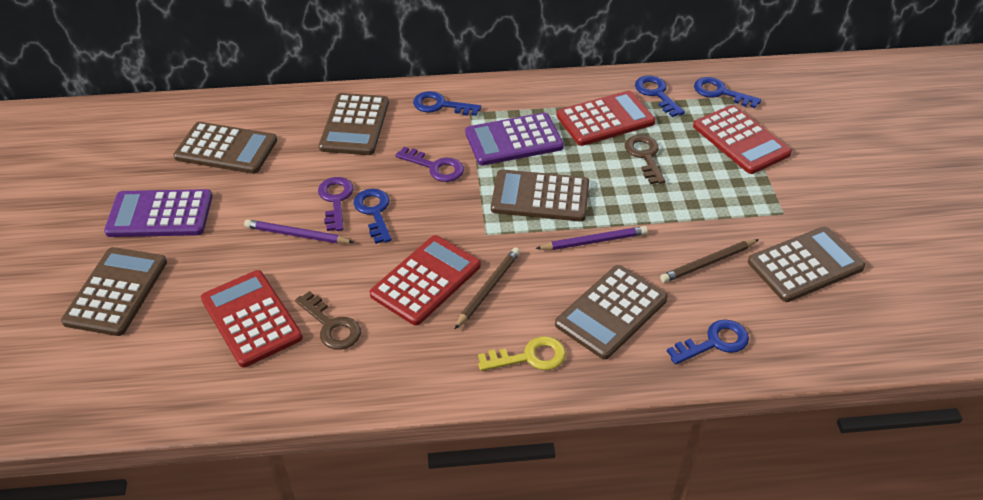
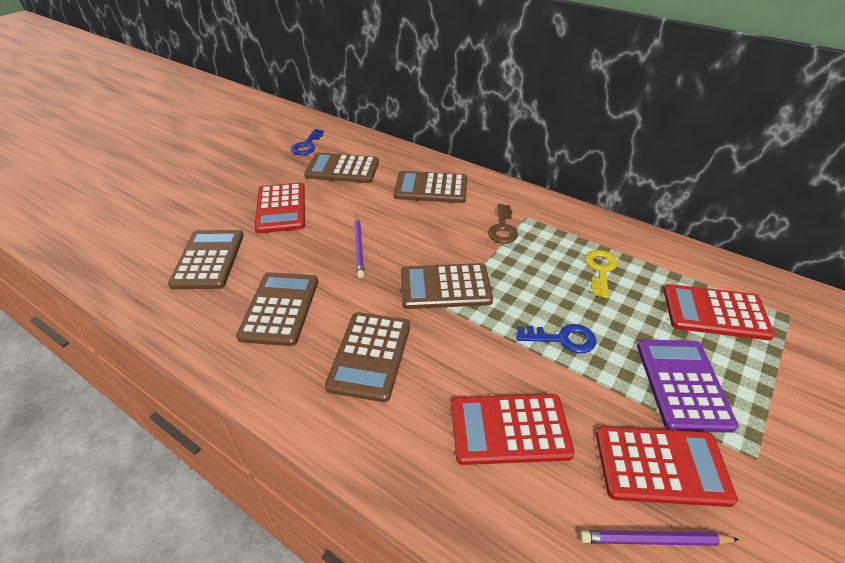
blue key: [353,189,392,244] [413,91,481,116] [635,76,685,117] [667,319,749,365] [694,77,761,108] = 5 -> [291,129,324,155] [516,324,597,353] = 2
brown key: [295,291,361,350] [625,135,666,184] = 2 -> [488,204,518,244] = 1
brown pencil: [455,247,520,329] [660,239,759,283] = 2 -> none = 0
purple calculator: [104,189,212,237] [465,112,564,165] = 2 -> [637,340,739,433] = 1
purple key: [318,177,354,231] [395,147,464,182] = 2 -> none = 0

